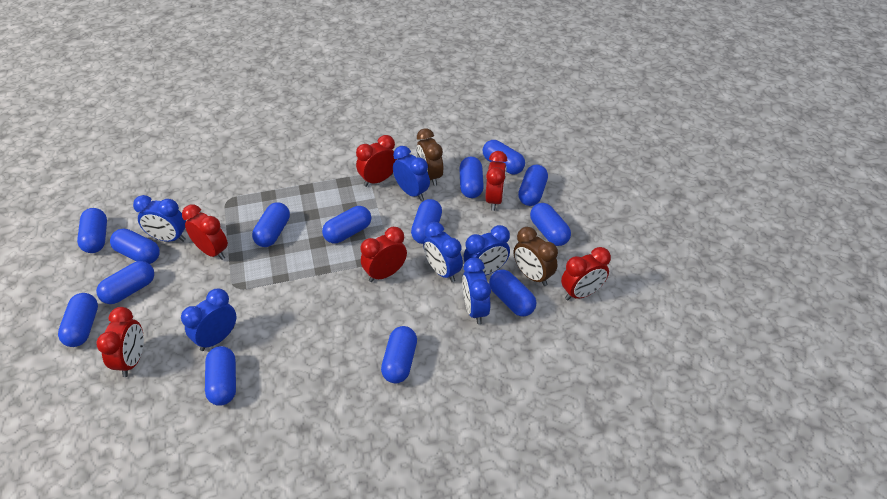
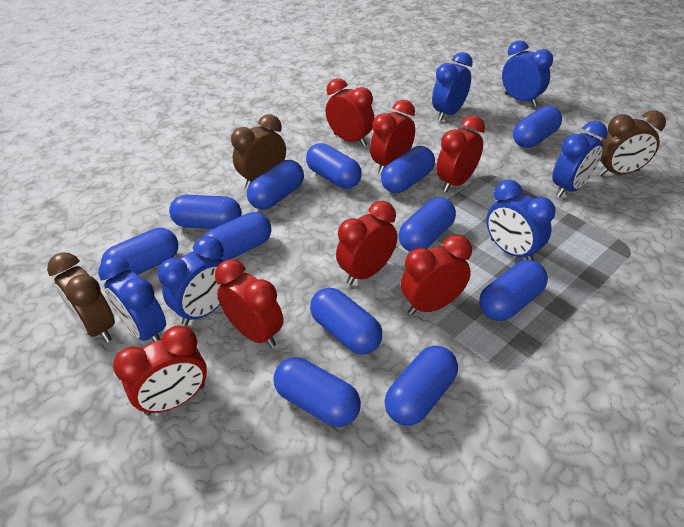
blue capsule: [58,293,98,347] [77,208,107,253] [96,261,154,304] [110,229,160,264] [205,346,236,406] [252,202,290,247] [322,206,371,243] [381,326,417,383] [411,199,442,244] [459,157,484,198] [483,140,525,174] [489,270,536,317] [518,165,548,206] [530,203,571,246] = 14 -> [101,228,178,275] [169,195,242,229] [203,212,271,261] [247,160,304,210] [273,357,361,427] [306,143,362,189] [310,287,382,354] [381,146,435,193] [384,346,458,426] [398,197,456,252] [479,260,548,321] [513,106,562,148] = 12
brown clock: [416,128,443,186] [514,227,558,286] = 2 -> [47,252,115,343] [231,114,286,189] [598,111,666,176] = 3
red clock: [97,307,144,377] [182,205,228,260] [356,135,397,187] [361,227,407,282] [485,151,507,211] [561,247,611,300] = 6 -> [113,325,207,415] [215,259,284,348] [326,78,375,147] [336,201,397,285] [370,100,415,174] [401,235,472,315] [436,115,485,192] = 7

